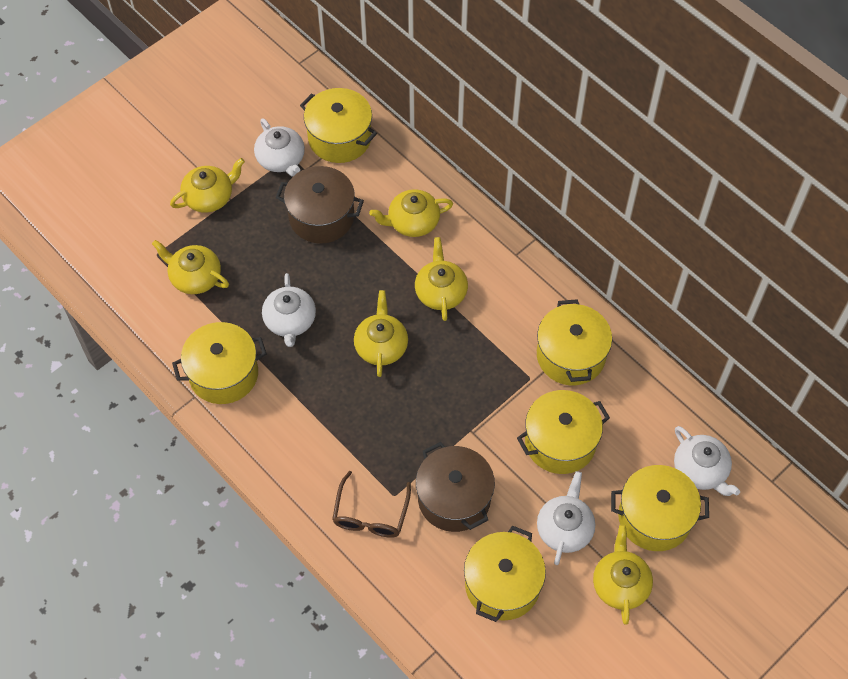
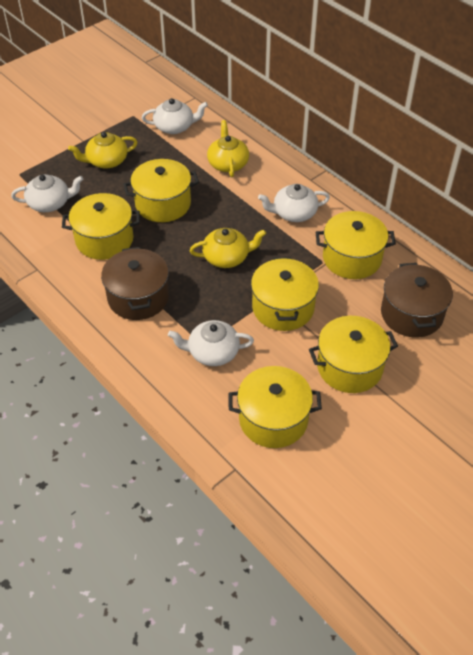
brown glasses: [332,471,411,538] = 1 -> none = 0
yellow teapot: [152,240,229,294] [170,158,245,213] [354,290,408,377] [369,189,453,237] [415,237,468,321] [593,525,653,624] = 6 -> [68,132,138,168] [190,228,266,268] [207,120,249,177] = 3

